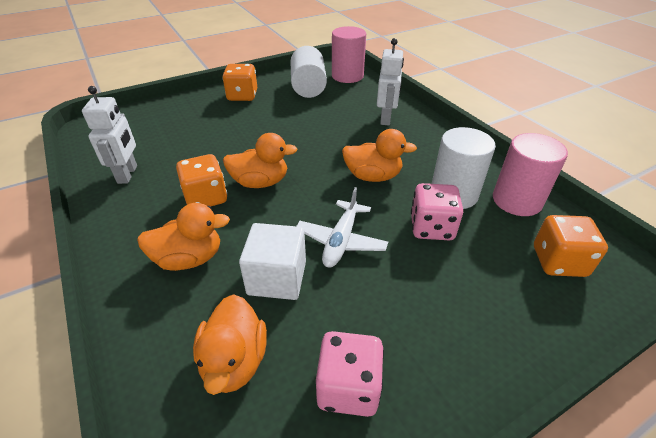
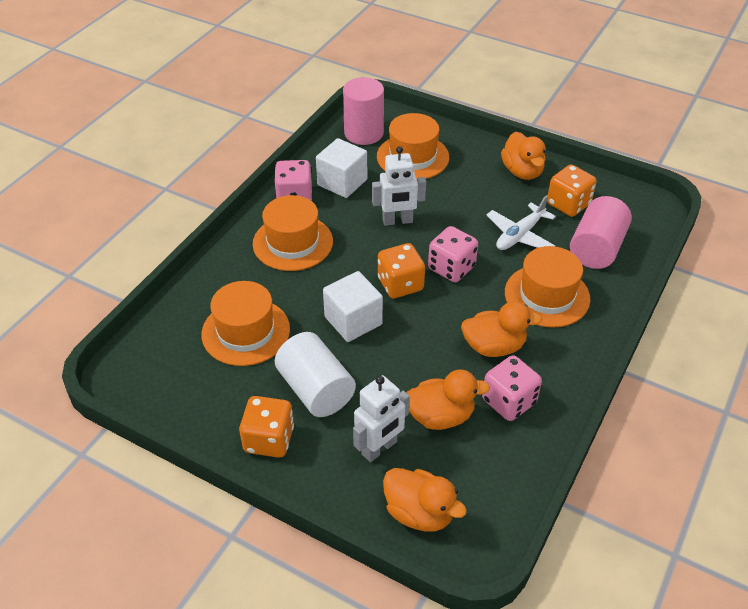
orange hat: none = 0 -> [201,281,290,366] [253,195,333,271] [377,113,449,179] [505,246,590,328] = 4
pink dice: [316,331,384,417] [411,183,463,240] = 2 -> [274,160,313,201] [428,226,478,282] [482,355,542,421] = 3
white cube: [239,223,306,300] = 1 -> [316,138,367,198] [323,271,383,342] = 2
white cylinder: [290,46,327,98] [432,127,496,209] = 2 -> [275,332,356,417] = 1

